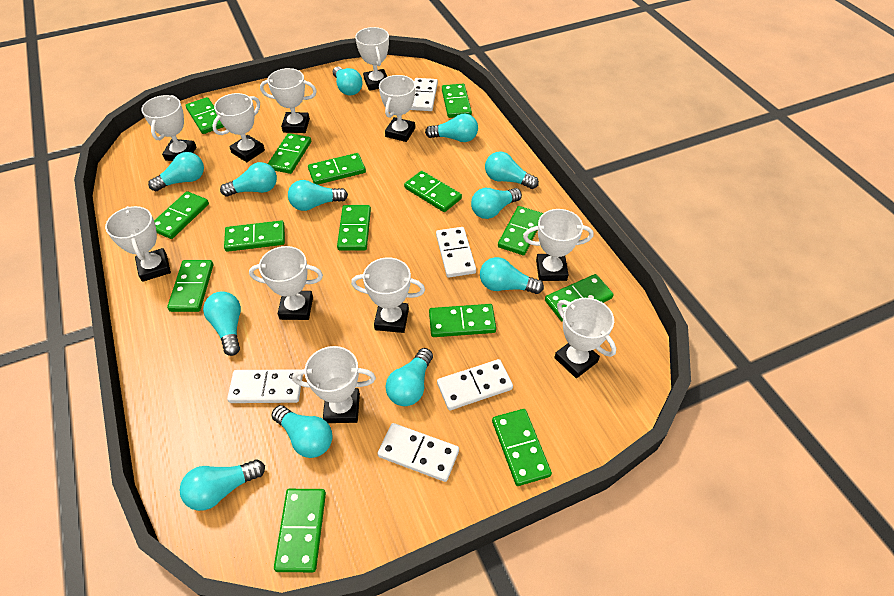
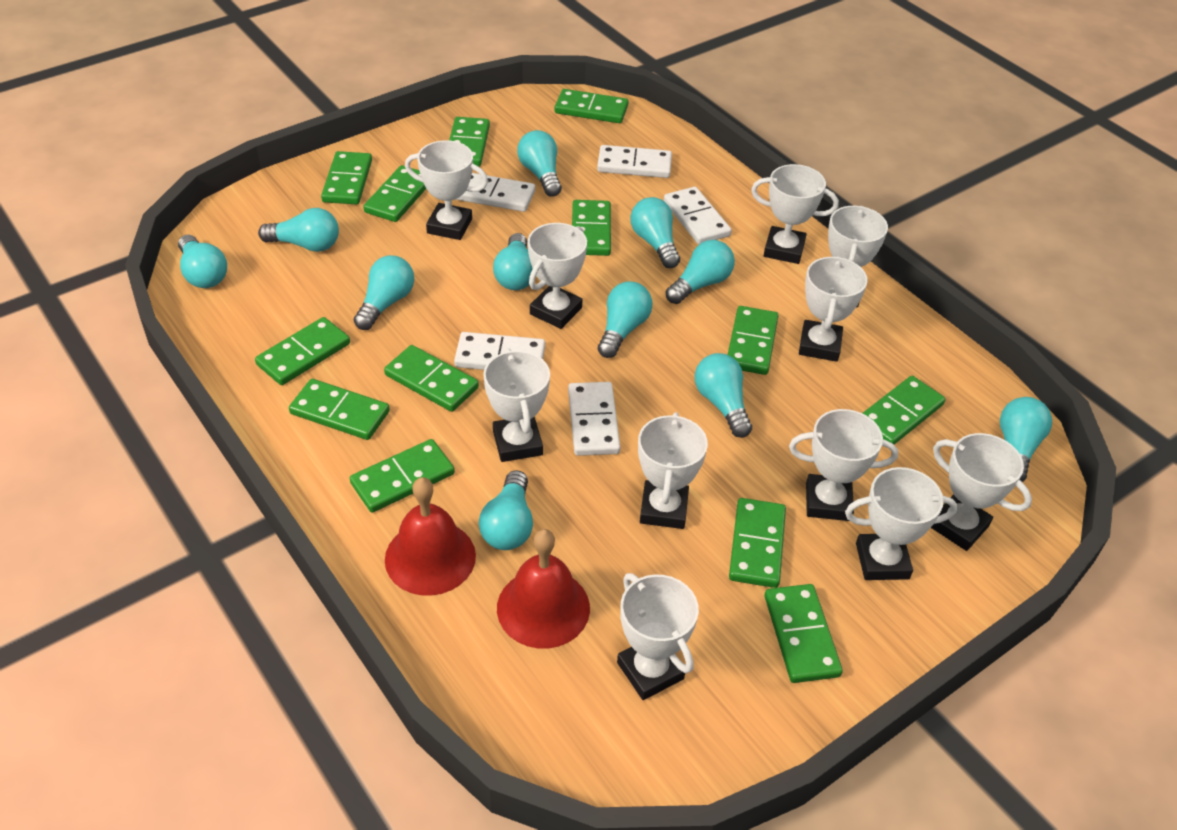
green domino: [154,191,209,239] [167,260,213,312] [186,97,224,134] [224,220,285,252] [268,133,311,174] [274,489,326,572] [308,153,366,185] [337,205,371,251] [404,171,462,212] [429,304,496,337] [442,84,472,118] [492,409,552,486] [498,206,543,255] [545,274,614,321] = 14 -> [255,317,350,385] [289,379,390,440] [321,151,372,204] [350,439,455,513] [364,165,426,222] [384,345,479,412] [449,117,490,167] [555,89,628,123] [572,200,611,256] [728,306,779,375] [729,498,786,588] [764,584,843,683] [862,376,945,445] = 13
red bell: none = 0 -> [385,477,476,596] [497,529,590,649] = 2
turquoise light bulb: [148,152,204,191] [180,460,265,511] [203,291,241,356] [220,162,277,197] [271,405,333,458] [288,180,348,211] [333,67,363,95] [385,348,433,406] [425,113,478,142] [471,188,522,219] [480,257,544,294] [485,151,539,189] = 12 -> [178,235,227,288] [258,208,339,252] [354,255,414,330] [479,470,533,550] [493,233,536,290] [517,130,562,197] [598,281,652,358] [630,197,680,268] [666,240,735,304] [695,353,752,438] [1000,397,1052,482] = 11

